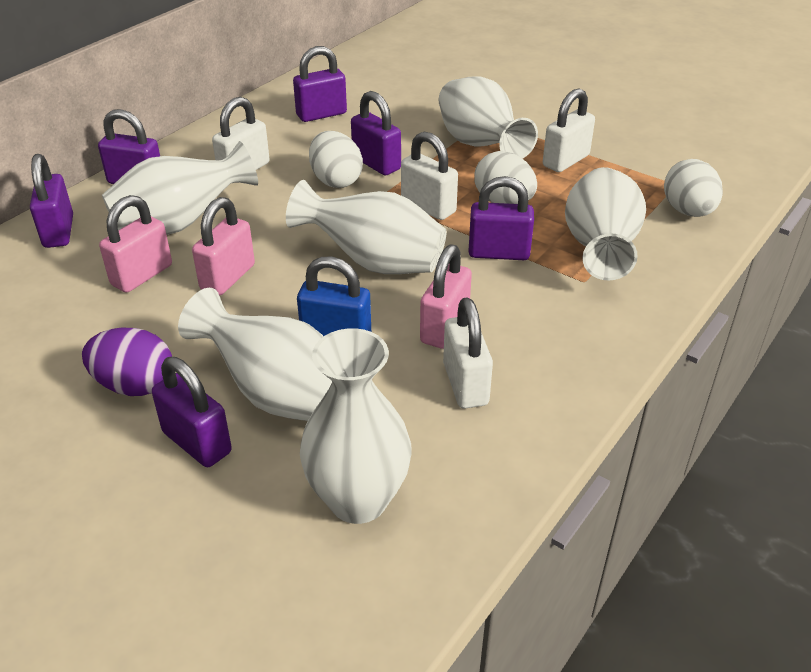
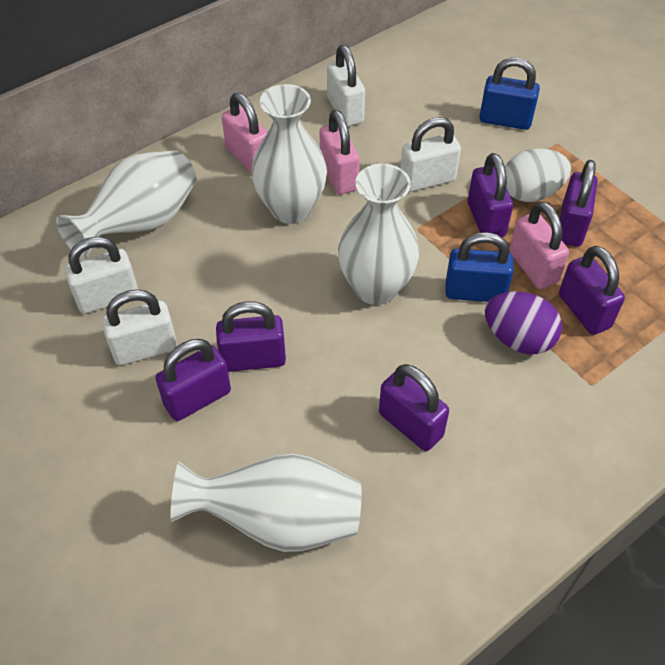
blue padlock: [297,257,371,336] = 1 -> [445,232,514,302] [480,58,540,130] = 2
white egg: [309,131,363,188] [474,151,537,204] [664,159,723,217] = 3 -> [505,148,571,202] = 1
white vase: [102,141,258,235] [178,288,332,421] [286,180,447,274] [300,328,412,524] [439,76,538,159] [565,167,646,280] = 6 -> [56,150,196,258] [170,453,362,552] [251,84,327,224] [338,164,419,305] = 4

